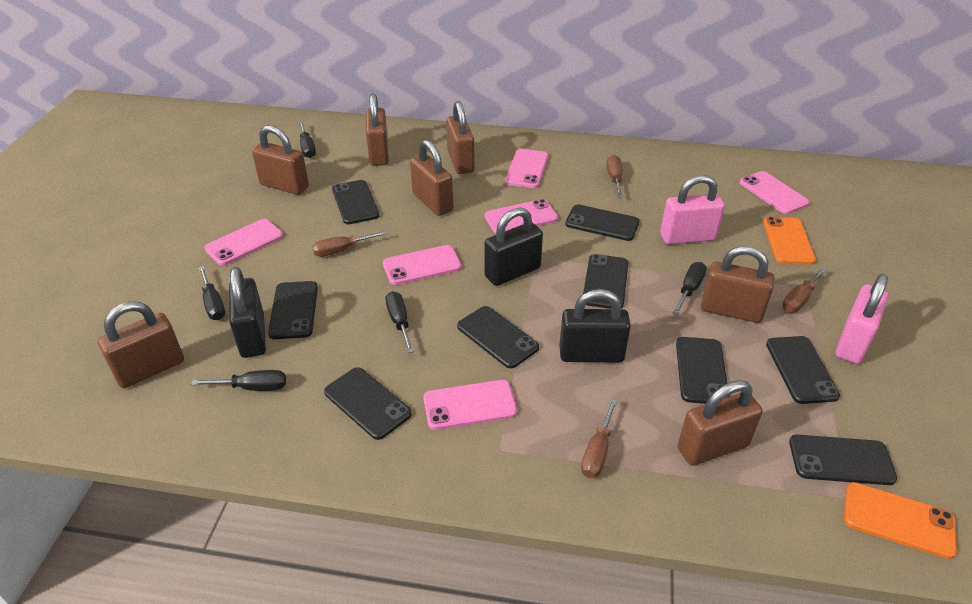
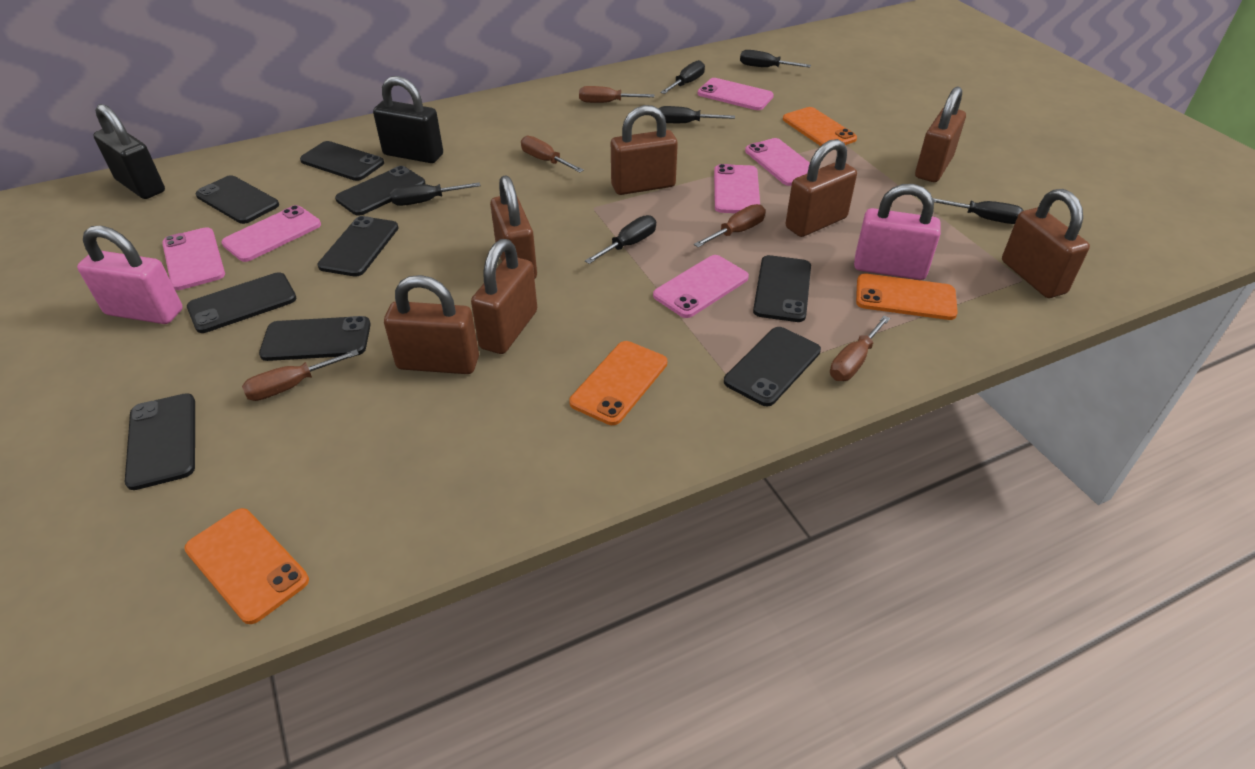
black padlock: [229,267,266,358] [484,207,543,286] [559,289,631,363] = 3 -> [94,104,165,199] [373,76,443,163] = 2
black screwdriver: [191,370,286,391] [199,266,225,320] [299,122,316,158] [386,291,414,353] [672,262,707,315] = 5 -> [390,182,480,206] [585,215,656,264] [658,106,735,123] [660,60,705,94] [740,50,811,68] [933,198,1024,224] = 6
brown screwdriver: [312,231,388,257] [581,399,617,478] [607,155,623,197] [782,267,827,313] = 4 -> [242,350,359,401] [521,136,584,173] [579,86,654,103] [694,204,766,247] [830,316,890,381] = 5
orange phone: [763,217,816,265] [844,482,957,559] = 2 -> [184,508,309,624] [569,341,667,425] [783,107,857,146] [856,273,958,320] = 4

